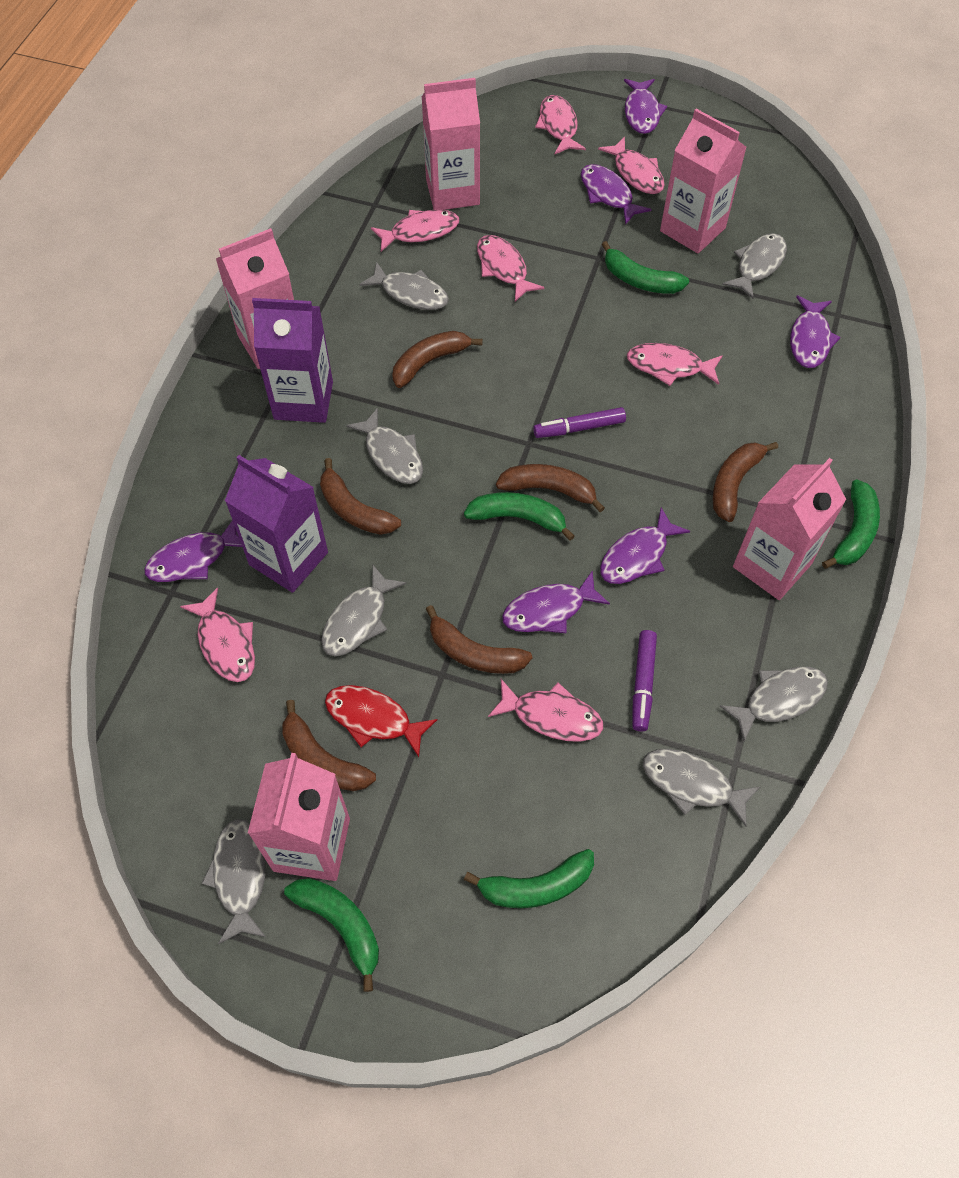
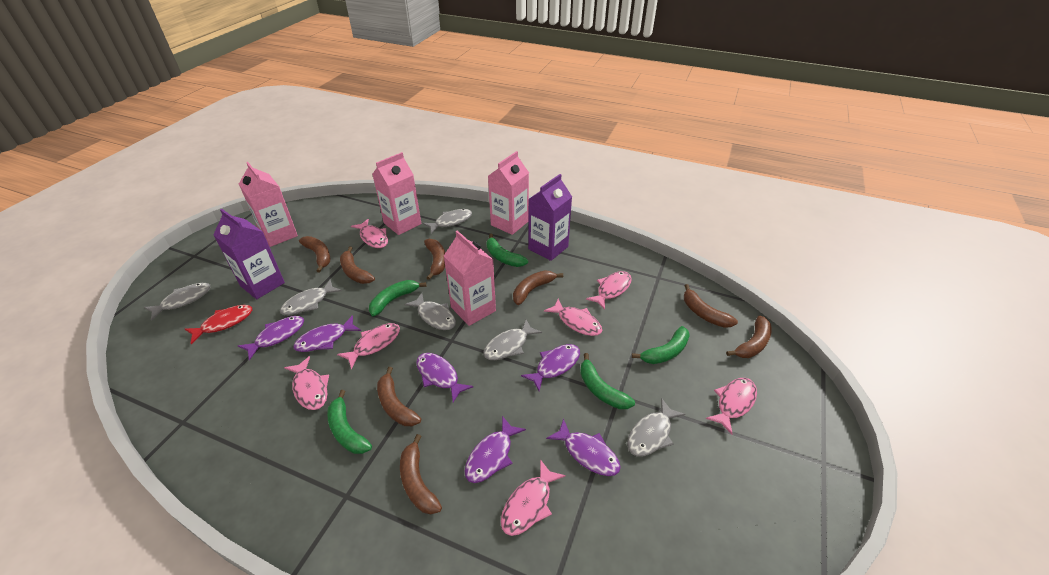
brown banana: [282,700,376,791] [320,458,401,535] [392,331,483,388] [426,605,532,674] [496,464,605,512] [713,442,778,522] = 6 -> [299,236,330,273] [340,247,375,284] [377,367,421,426] [400,434,442,514] [424,239,445,280] [513,270,563,305] [684,284,738,328] [726,316,772,358] = 8
grey fish: [201,819,266,944] [321,565,406,656] [346,408,423,484] [359,262,449,310] [643,749,761,827] [720,667,828,741] [722,233,787,299] = 7 -> [144,283,210,321] [280,279,342,315] [404,293,456,330] [423,209,472,234] [483,320,542,360] [627,398,685,456] = 6
pink carton: [216,228,294,369] [247,753,350,881] [422,78,480,210] [660,109,747,253] [733,458,846,600] = 5 -> [239,162,298,247] [373,152,422,235] [444,231,496,326] [488,151,529,235] = 4
purple marker: [533,407,626,438] [632,630,657,732] = 2 -> none = 0

